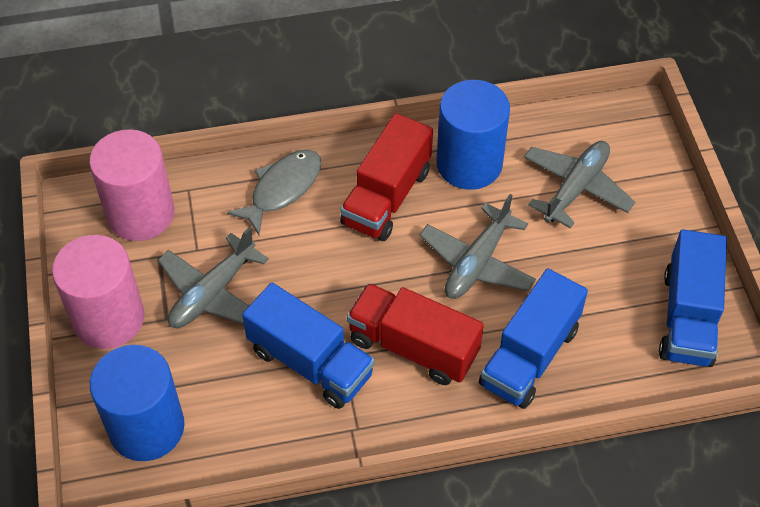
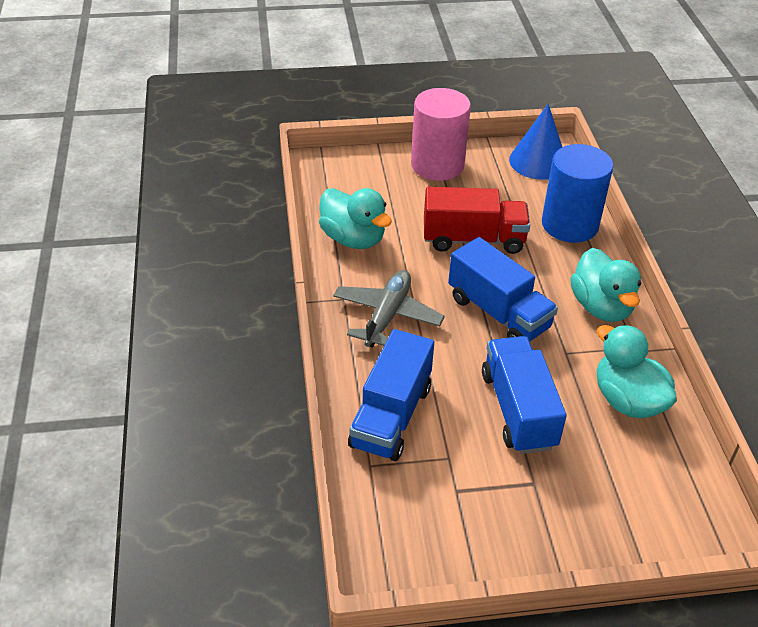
blue cone: none = 0 -> [509,104,562,180] = 1
blue cylinder: [90,345,184,461] [436,80,510,190] = 2 -> [542,144,614,243] = 1
grey fish: [227,150,321,235] = 1 -> none = 0
grey plane: [158,226,269,328] [420,194,536,299] [524,141,635,228] = 3 -> [333,270,445,348] = 1
pink cylinder: [52,235,144,349] [89,129,174,241] = 2 -> [411,88,471,181] = 1
red truck: [340,113,433,241] [347,283,484,385] = 2 -> [424,187,530,254] = 1
turquoise duck: none = 0 -> [319,188,392,249] [570,248,641,322] [596,325,677,418] = 3

